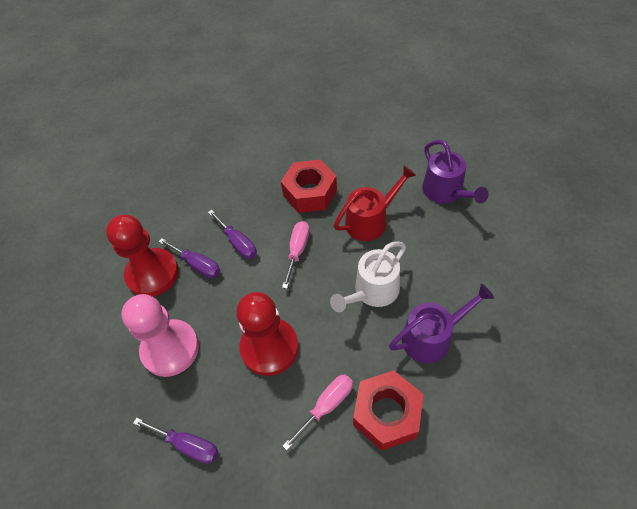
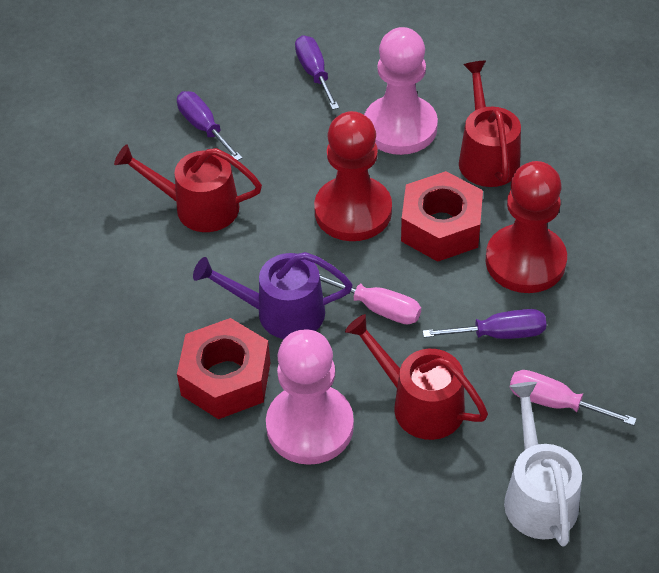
pink pawn: [121,294,199,377] = 1 -> [266,329,354,465] [364,27,438,155] = 2
purple watering can: [389,284,494,363] [422,140,489,204] = 2 -> [193,252,352,339] = 1
red watering can: [334,166,416,241] = 1 -> [114,144,262,232] [345,314,488,440] [459,61,521,187] = 3

